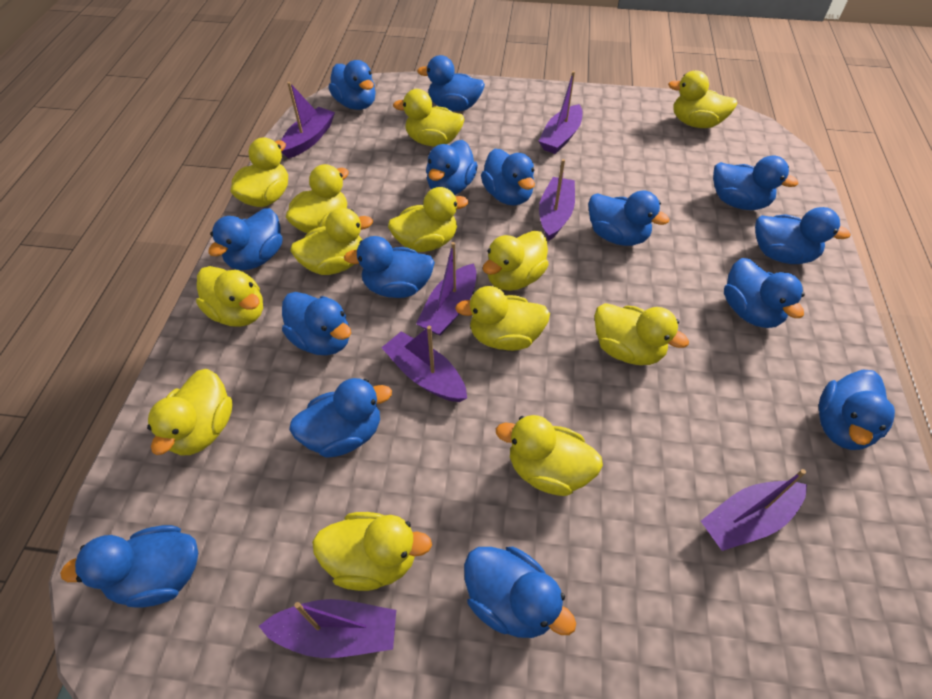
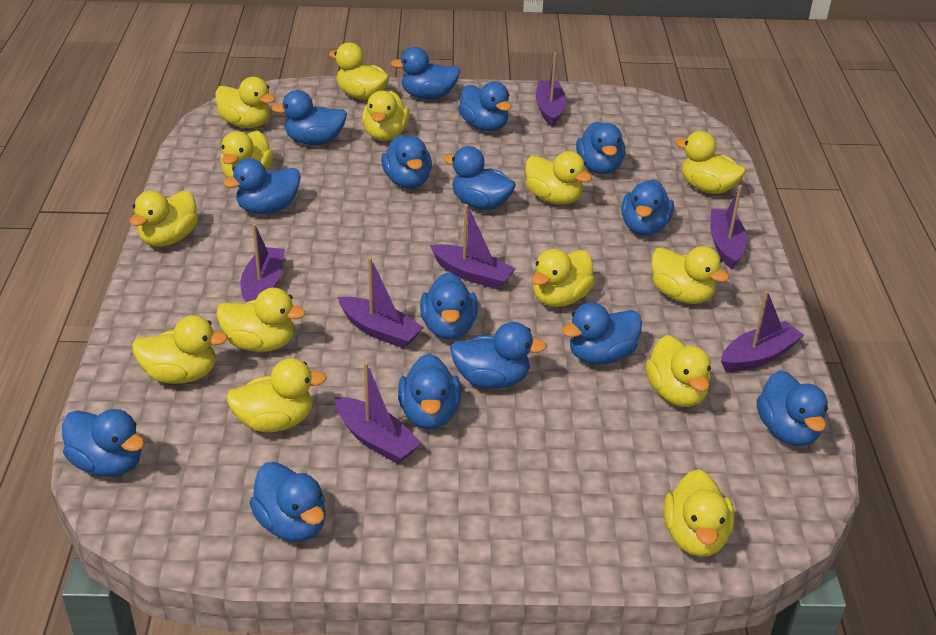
yellow duck: [147,369,233,456] [196,266,263,327] [231,137,288,207] [286,164,349,233] [290,208,373,275] [312,512,432,591] [388,187,468,252] [393,89,465,146] [455,286,550,351] [483,231,549,291] [496,415,603,496] [594,303,689,365] [668,70,738,128] = 13 -> [129,191,198,247] [132,315,228,384] [215,77,276,128] [216,288,306,352] [221,130,274,178] [226,358,327,432] [329,43,389,100] [362,91,410,141] [525,151,592,205] [532,249,595,307] [645,335,711,407] [651,246,729,304] [664,469,734,557] [675,131,746,194] = 14

